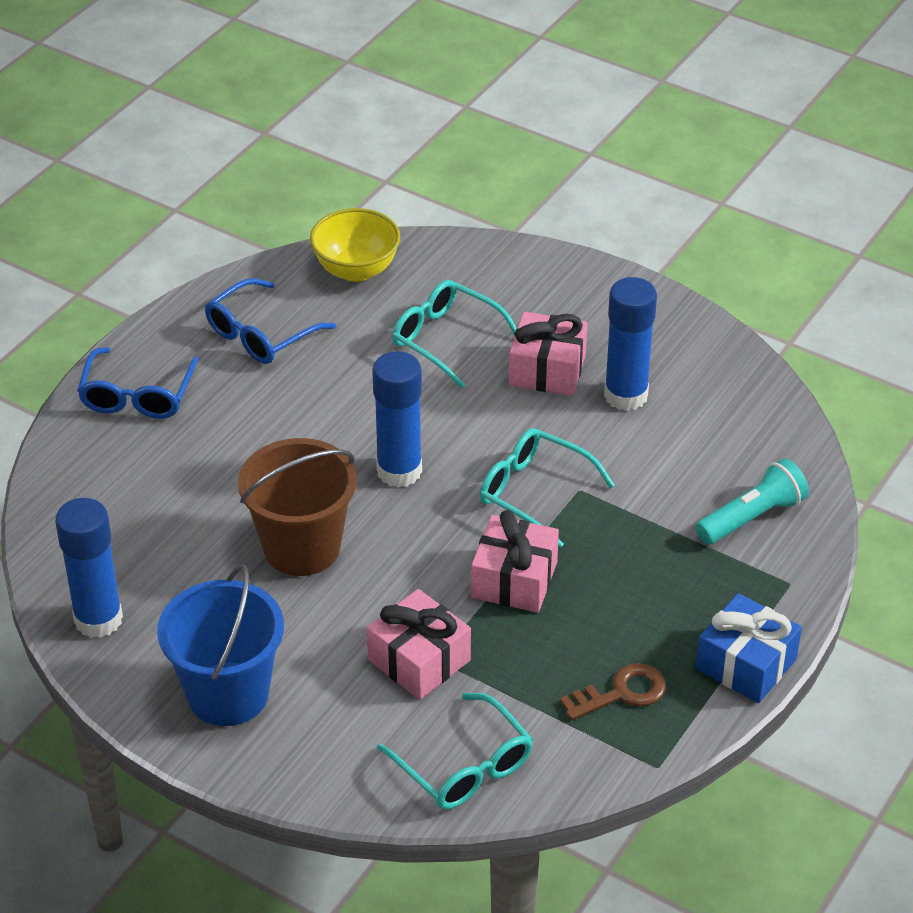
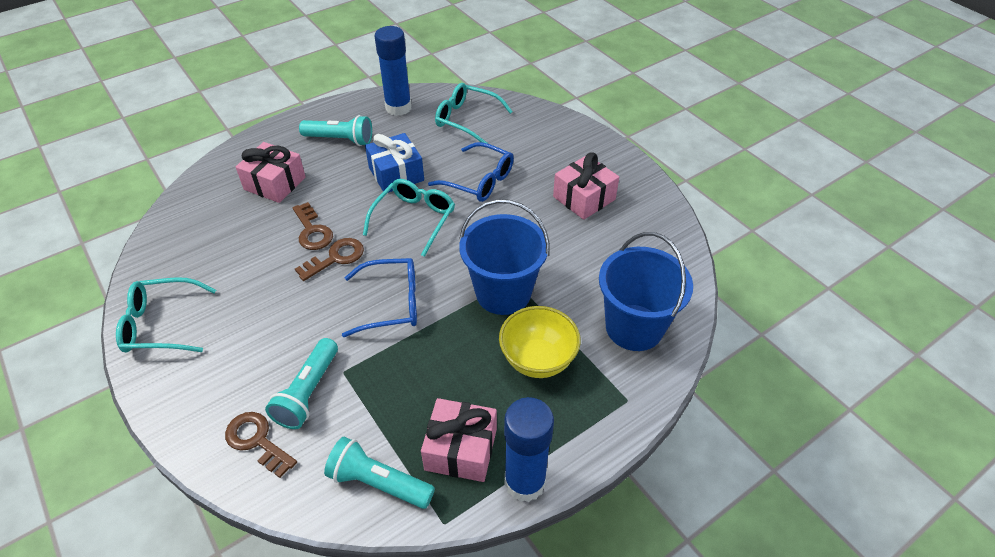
blue bucket: [157,565,284,726] = 1 -> [459,199,550,315] [599,232,693,351] = 2
blue glue stick: [55,498,123,638] [372,351,422,488] [604,277,657,411] = 3 -> [375,26,412,116] [504,397,554,502] = 2
brown bucket: [238,438,357,576] = 1 -> none = 0
brown key: [560,663,666,720] = 1 -> [225,412,297,478] [293,202,333,250] [295,238,364,281] = 3
turquoise flashlight: [696,458,809,544] = 1 -> [265,338,338,429] [299,115,372,146] [324,437,435,509] = 3

